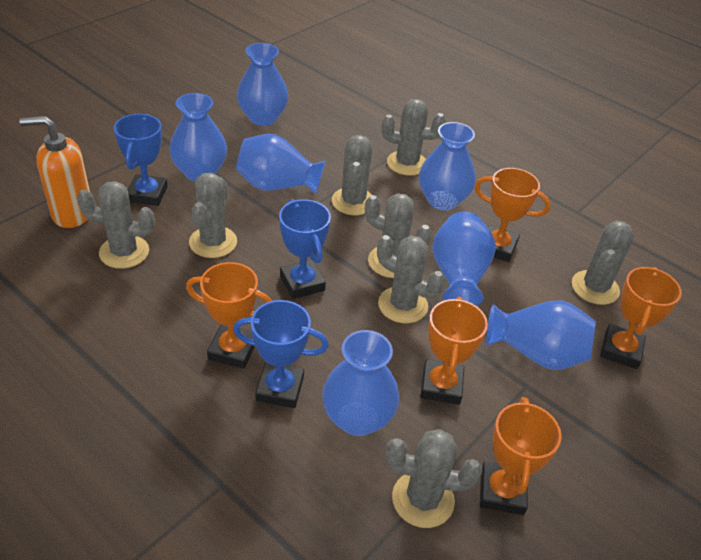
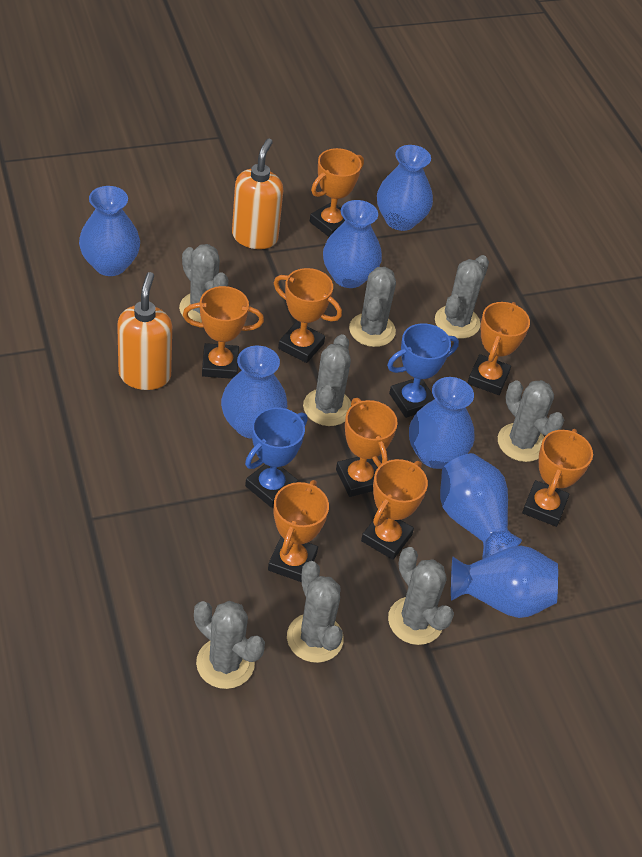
blue trophy: [114,114,168,206] [233,300,329,408] [279,199,331,299] = 3 -> [245,407,308,508] [387,323,459,418] = 2
orange soap dispenser: [19,116,90,228] = 1 -> [117,272,172,390] [232,138,283,249] = 2
orange trophy: [186,262,272,369] [420,297,488,405] [475,168,551,262] [480,397,562,515] [600,267,682,369] = 5 -> [183,286,264,379] [268,480,329,582] [274,268,342,363] [310,148,364,237] [336,398,398,497] [361,459,428,560] [467,302,530,395] [522,429,593,527] = 8

